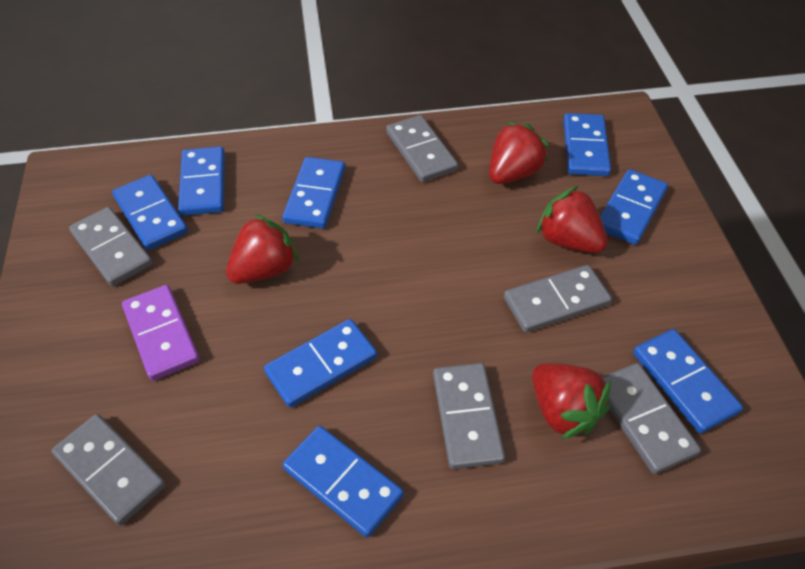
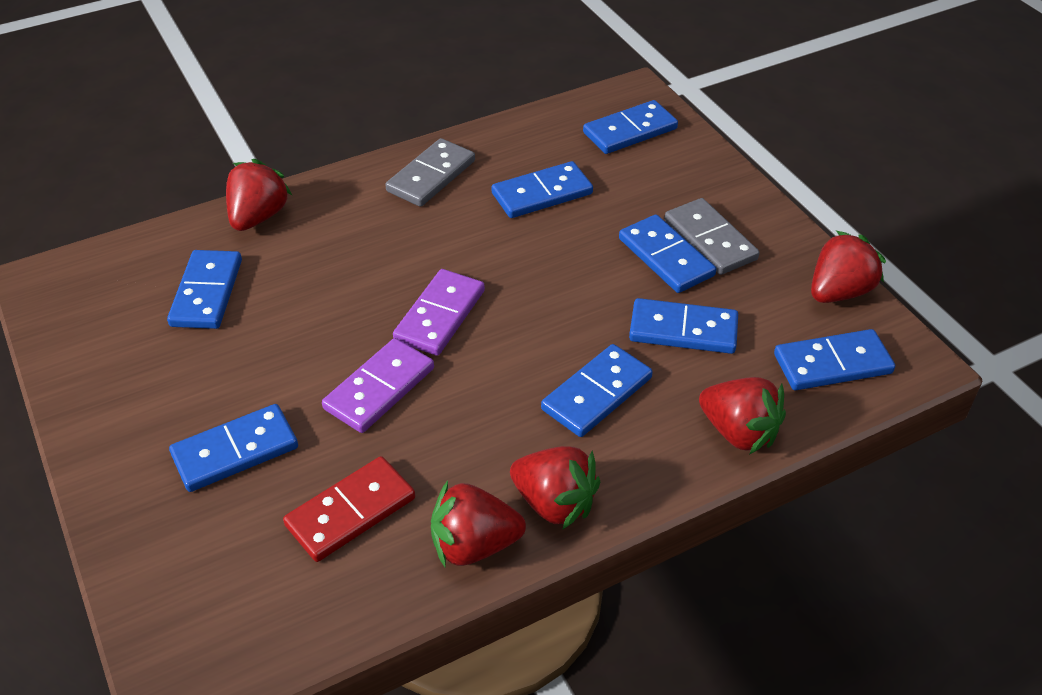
grey domino: [51,414,166,526] [69,207,153,286] [386,115,458,182] [433,363,505,469] [504,265,612,333] [602,363,701,474] = 6 -> [385,138,475,207] [664,198,759,275] = 2
purple domino: [122,285,200,381] = 1 -> [322,338,434,433] [393,269,485,356] = 2
red domino: none = 0 -> [283,456,415,562] = 1
red strawberry: [226,214,299,284] [489,122,549,184] [532,363,611,440] [537,186,608,253] = 4 -> [226,159,292,231] [431,481,526,567] [510,446,600,530] [699,377,786,455] [811,231,886,303] = 5

